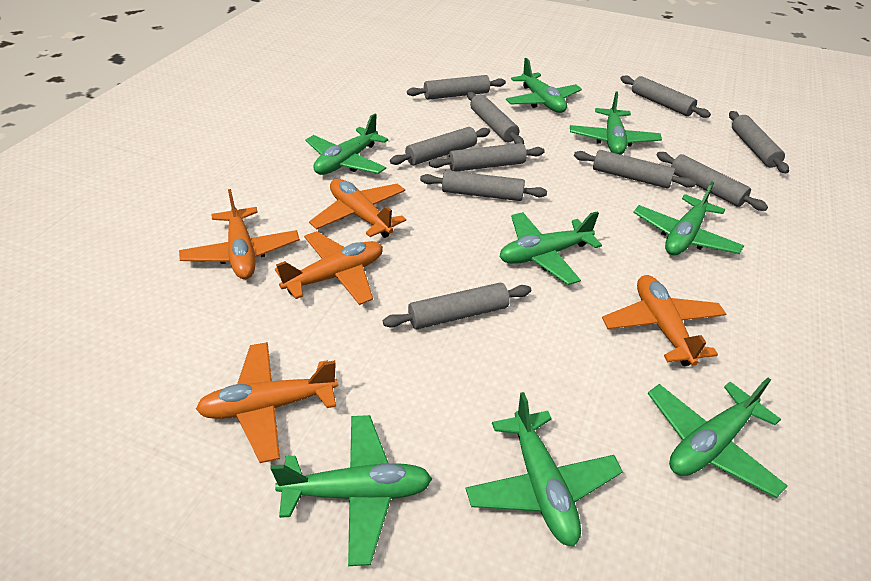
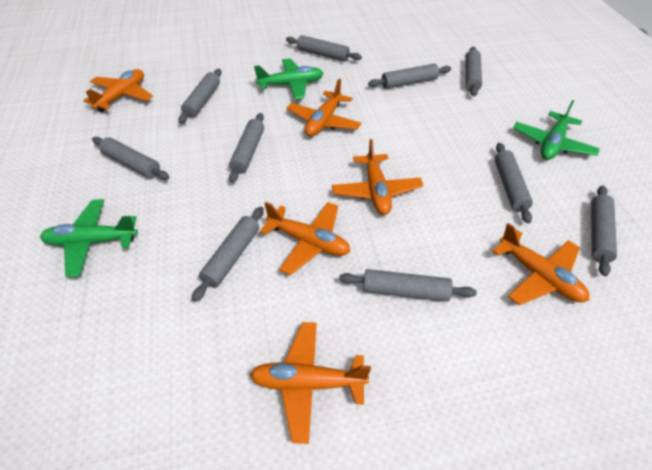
green plane: [270,415,432,566] [306,114,388,175] [466,392,623,546] [500,211,602,285] [506,58,582,113] [570,92,662,155] [633,182,744,255] [648,378,788,498] = 8 -> [40,199,138,277] [254,59,323,99] [513,100,600,160] = 3
orange plane: [179,189,300,279] [196,342,338,463] [275,231,383,305] [309,179,406,238] [602,275,726,366] = 5 -> [83,69,153,112] [250,322,371,444] [260,202,350,275] [287,79,362,136] [332,139,423,215] [492,223,590,305] = 6

